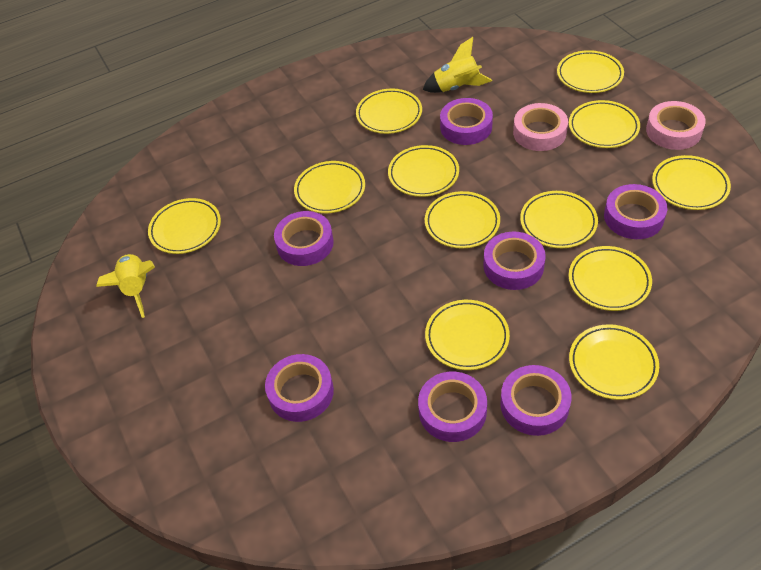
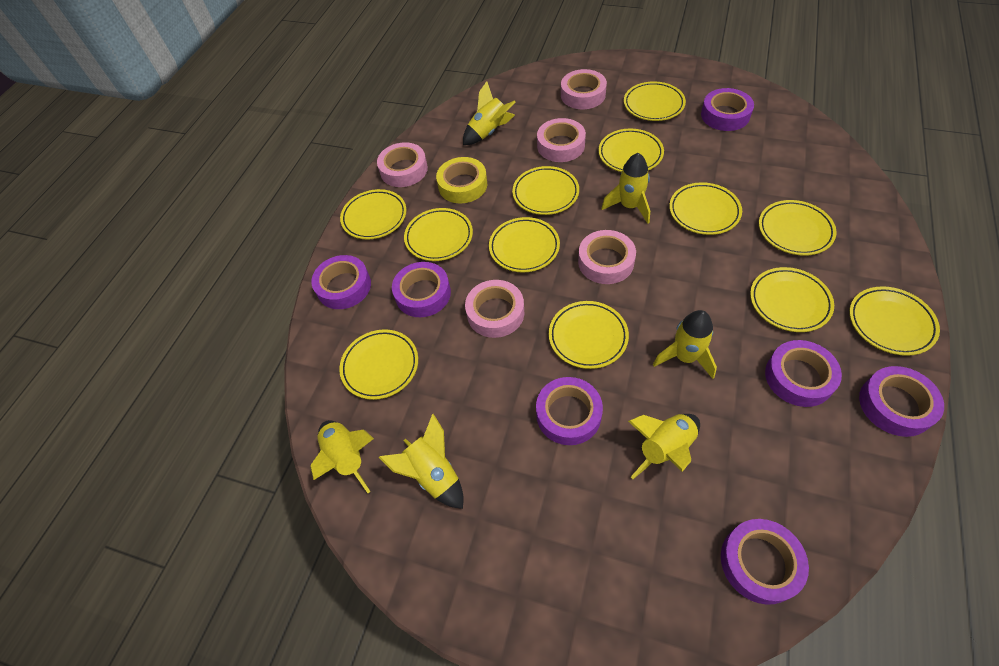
pink tape: [513,103,568,151] [646,101,706,150] = 2 -> [377,142,428,187] [465,280,524,338] [537,118,586,162] [561,69,607,109] [578,230,636,284] = 5
yellow rocket: [96,254,155,318] [423,37,492,93] = 2 -> [310,420,374,493] [379,414,464,509] [463,81,516,145] [601,153,650,224] [628,414,700,479] [653,310,717,379] = 6
yellow tape: none = 0 -> [436,157,487,203] = 1

